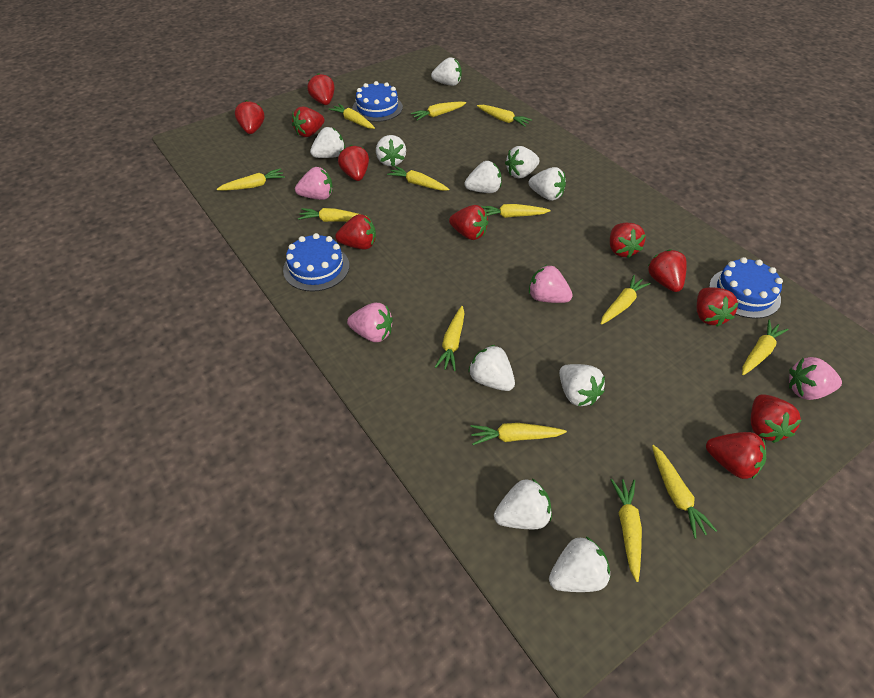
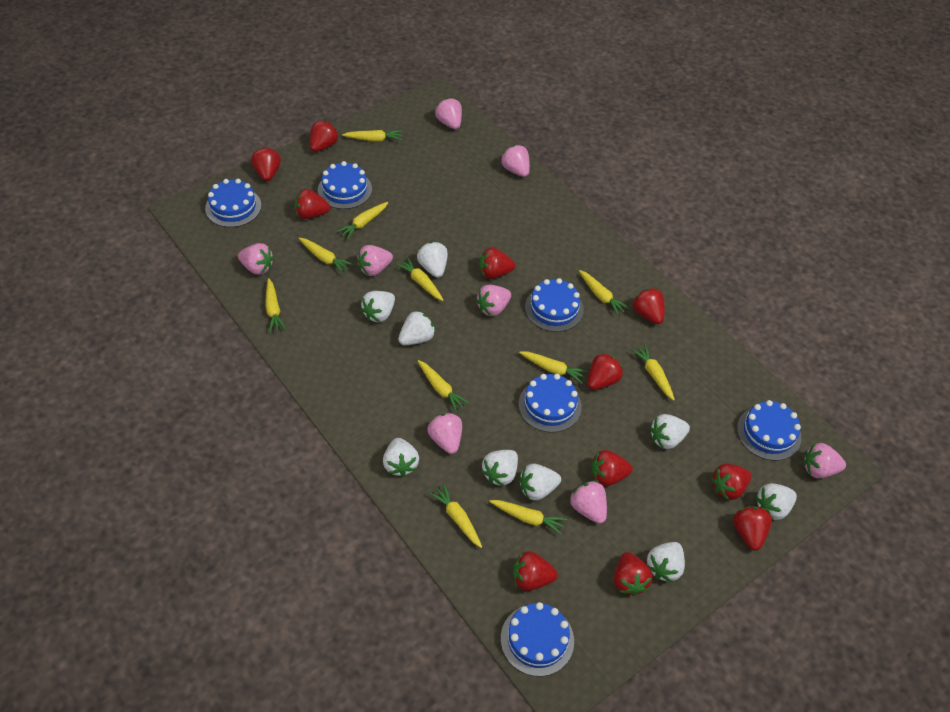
blue cake: [283,233,349,292] [352,81,403,122] [709,257,783,319] = 3 -> [205,179,261,227] [318,161,372,209] [501,602,574,677] [519,374,582,433] [525,278,584,332] [737,400,801,461] = 6
pink strawberry: [295,167,333,200] [347,303,393,342] [529,265,573,303] [789,357,842,400] = 4 -> [238,243,274,275] [357,245,393,276] [428,413,462,454] [435,98,462,129] [476,285,511,316] [501,145,530,177] [570,481,607,524] [804,443,846,478] = 8
white strawberry: [310,127,345,158] [376,135,406,167] [431,57,462,86] [464,161,502,193] [468,345,515,391] [494,479,552,529] [505,146,540,178] [528,167,566,201] [549,537,610,592] [559,364,605,406] = 10 -> [361,291,395,322] [383,438,419,477] [398,310,435,345] [417,242,448,278] [481,450,518,486] [519,464,561,501] [647,542,685,582] [650,414,690,449] [756,483,797,520] = 9
yellow carrot: [217,168,285,191] [298,208,358,222] [328,103,375,129] [387,166,449,191] [411,101,466,121] [435,306,465,371] [470,423,567,445] [477,105,532,127] [480,204,551,218] [601,275,651,325] [611,479,642,582] [652,445,717,539] [742,319,788,375] = 13 -> [265,278,286,332] [298,238,353,274] [337,202,388,240] [342,130,402,142] [395,257,444,301] [418,360,469,412] [429,484,482,548] [489,500,567,535] [519,351,588,384] [579,270,630,316] [631,344,675,401] = 11

